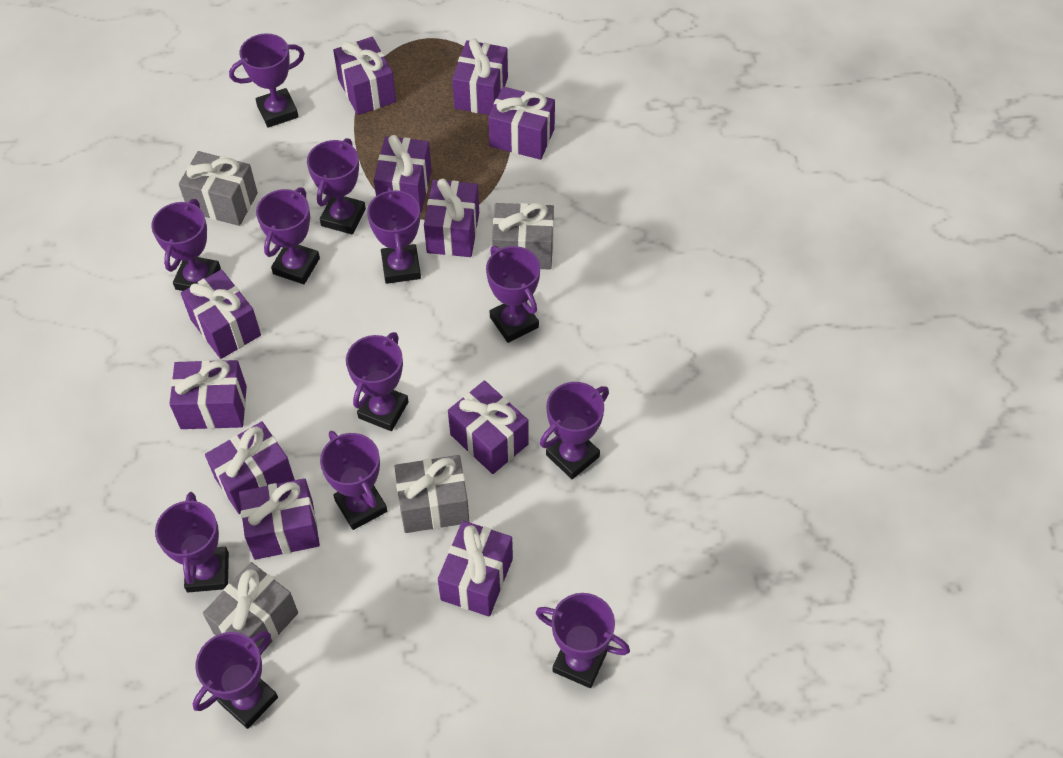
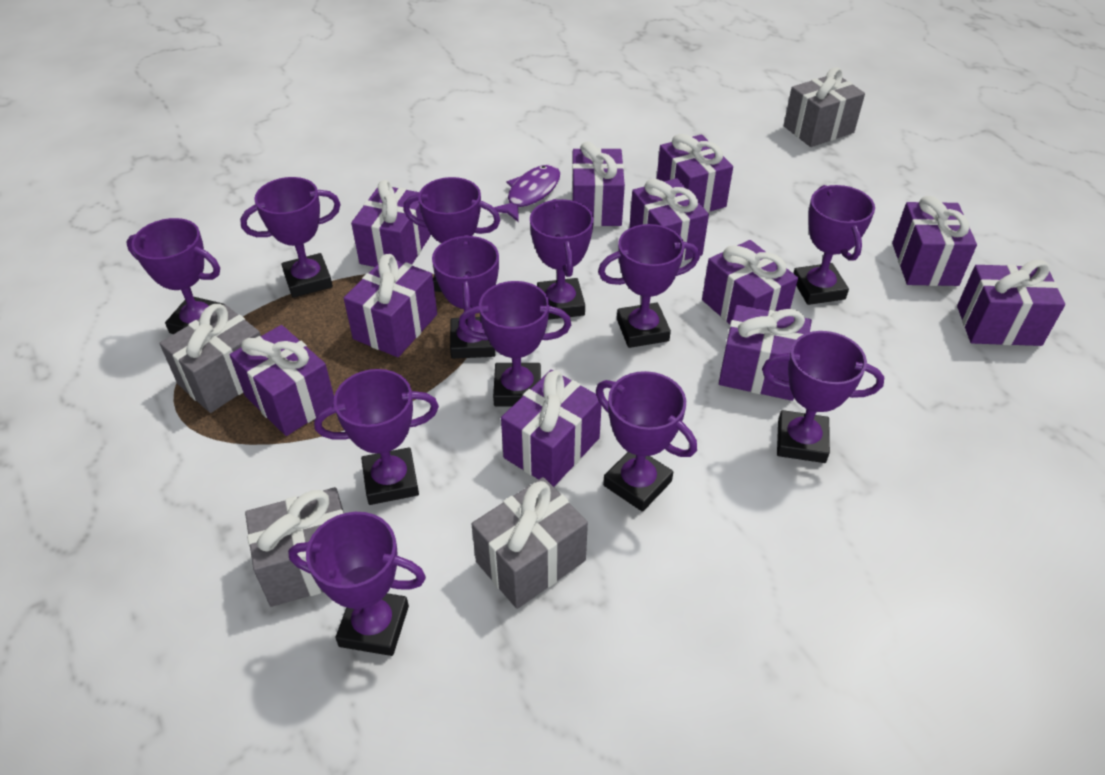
purple fish: none = 0 -> [494,165,560,222] = 1

